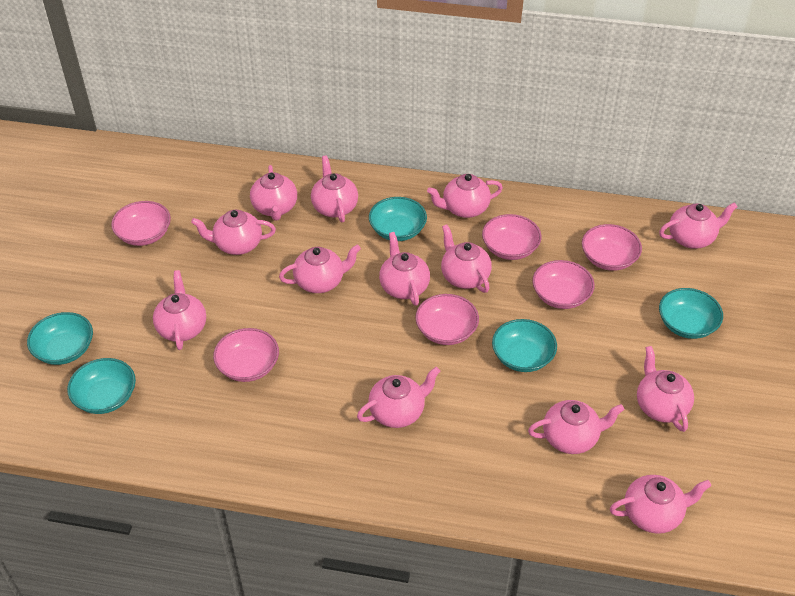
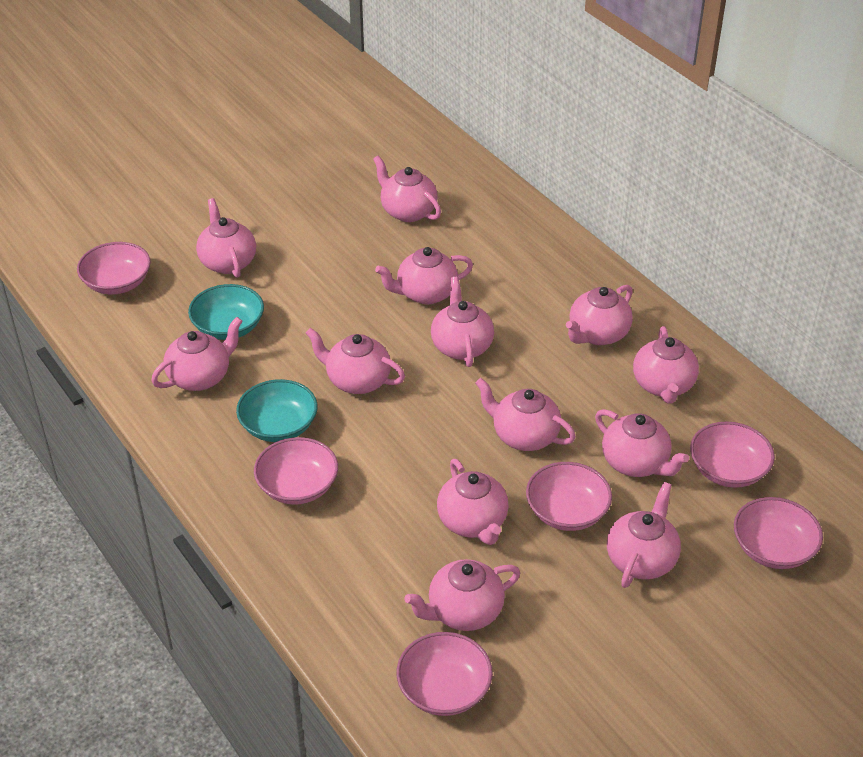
turquoise bowl: [27,312,93,365] [67,358,136,414] [369,197,427,241] [492,319,557,372] [659,288,723,339] = 5 -> [188,284,264,340] [236,379,318,442] = 2

